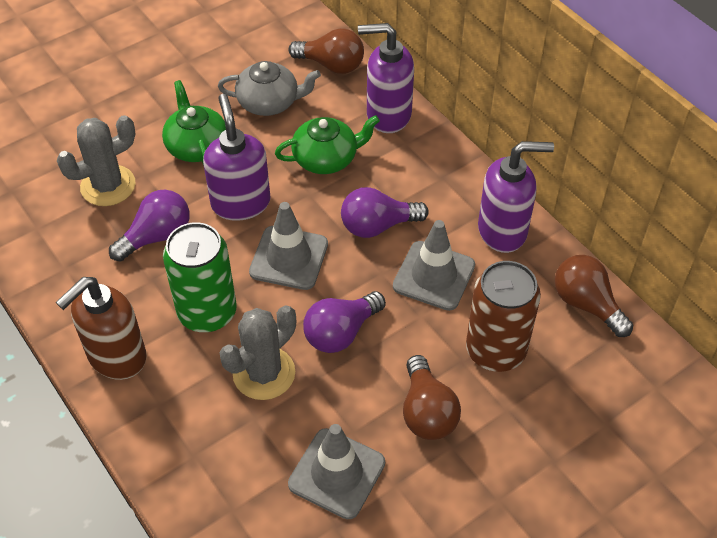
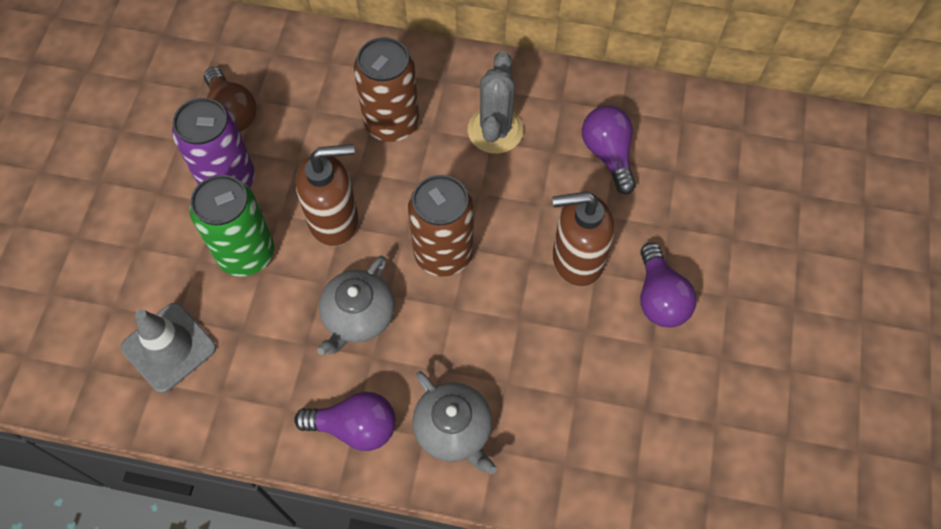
brown can: [466,261,541,372] = 1 -> [354,37,419,142] [408,175,474,276] = 2
brown light bulb: [288,28,364,74] [403,355,461,440] [554,255,633,337] = 3 -> [204,67,256,132] = 1
brown soap dispenser: [56,277,147,380] = 1 -> [296,144,358,247] [552,191,614,287] = 2
green teapot: [162,80,226,163] [275,115,380,174] = 2 -> none = 0
grey cactus: [57,115,136,206] [220,305,296,400] = 2 -> [468,51,523,154] = 1
grey teapot: [218,61,321,116] = 1 -> [317,256,395,355] [412,371,497,475] = 2
grey traffic cone: [249,202,328,290] [288,424,385,519] [393,220,475,311] = 3 -> [121,303,216,393] = 1
purple can: none = 0 -> [172,98,255,188] = 1
purple soap dispenser: [203,94,271,221] [358,23,414,133] [478,141,554,253] = 3 -> none = 0

